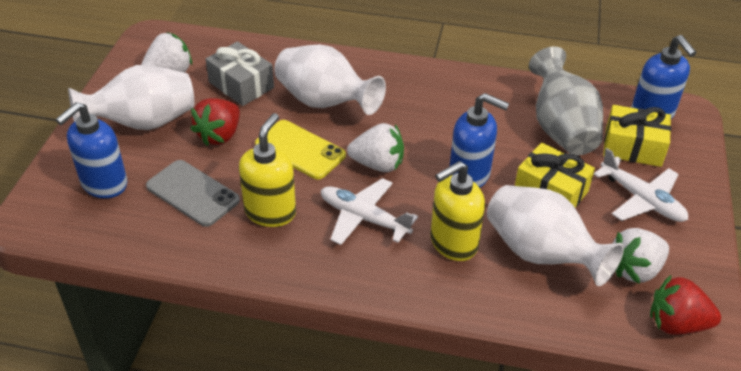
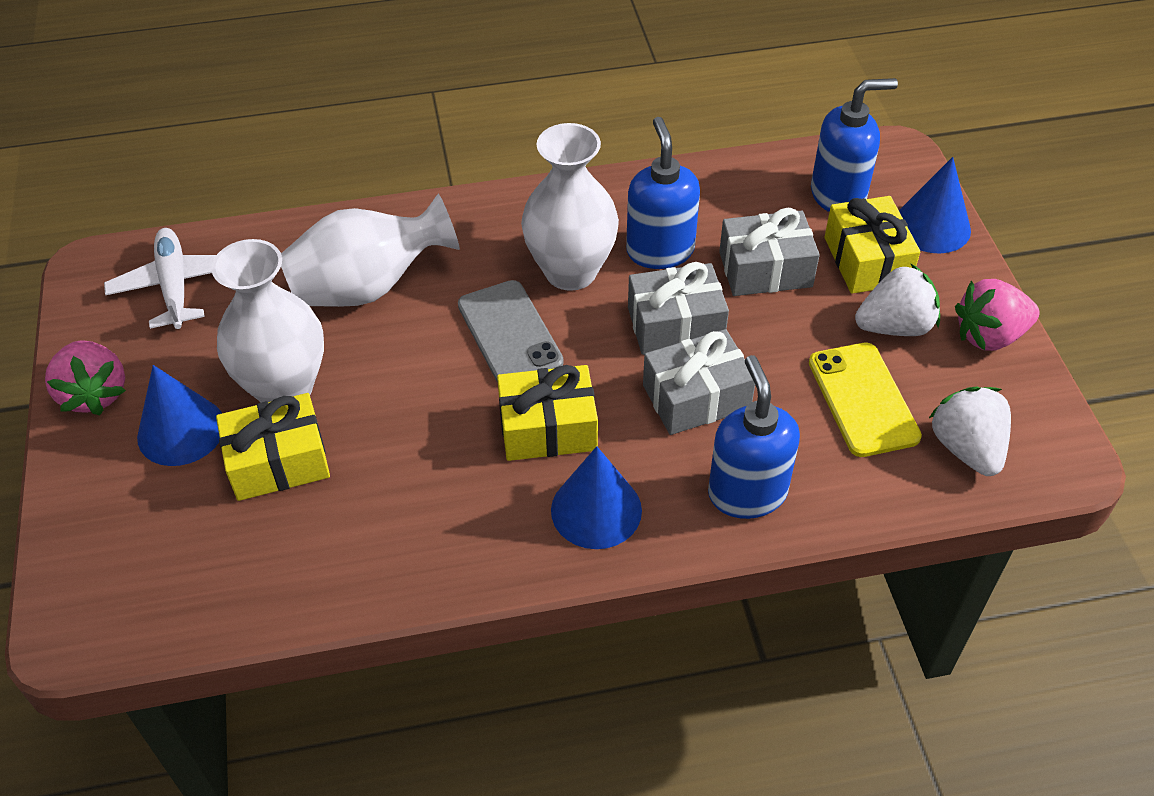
blue cone: none = 0 -> [137,365,222,466] [551,446,642,549] [899,157,971,254] = 3
grey gift: [206,41,274,106] = 1 -> [628,262,729,355] [643,329,755,435] [719,208,820,296] = 3
grey vase: [529,46,603,155] = 1 -> none = 0
pink strawberry: none = 0 -> [45,340,126,415] [955,279,1040,351] = 2
red strawberry: [190,98,240,146] [650,274,721,335] = 2 -> none = 0
white plane: [321,178,418,245] [593,148,688,222] = 2 -> [104,228,216,329] = 1
white strawberry: [141,32,192,72] [347,123,404,172] [613,228,669,284] = 3 -> [855,263,940,336] [929,386,1011,476] = 2
yellow gift: [515,143,595,208] [603,105,671,167] = 2 -> [216,393,330,501] [497,365,598,461] [824,196,920,294] = 3
yellow soap dispenser: [239,113,296,227] [430,161,485,261] = 2 -> none = 0

